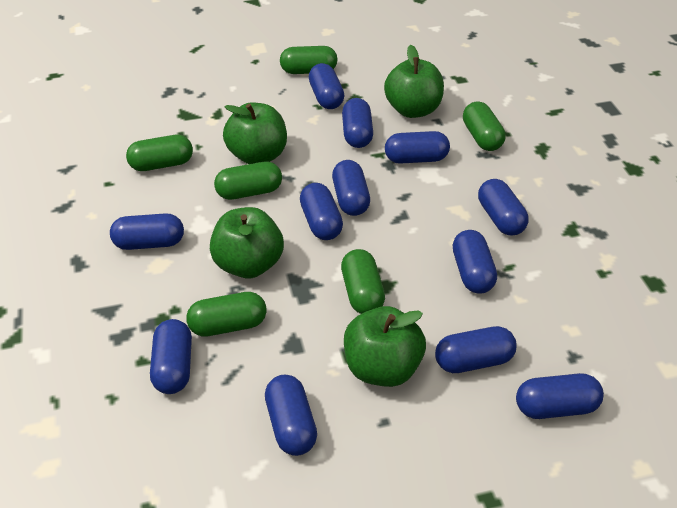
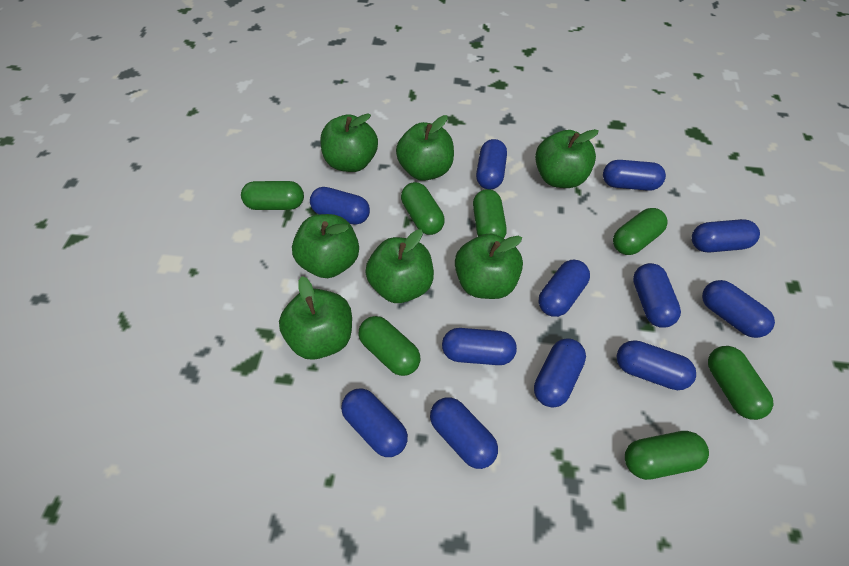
green apple: [210,207,284,278] [223,103,287,164] [344,306,426,387] [384,45,444,118] = 4 -> [279,276,352,360] [292,214,359,278] [320,113,378,172] [365,230,434,303] [396,115,454,181] [455,234,523,299] [535,129,599,188] = 7
green capsule: [126,135,193,171] [186,292,267,337] [214,161,282,200] [280,46,337,74] [341,249,385,314] [463,101,506,151] = 6 -> [241,181,304,210] [358,316,420,376] [401,182,445,235] [473,189,507,238] [613,208,668,255] [625,431,709,480] [708,346,774,420] = 7

